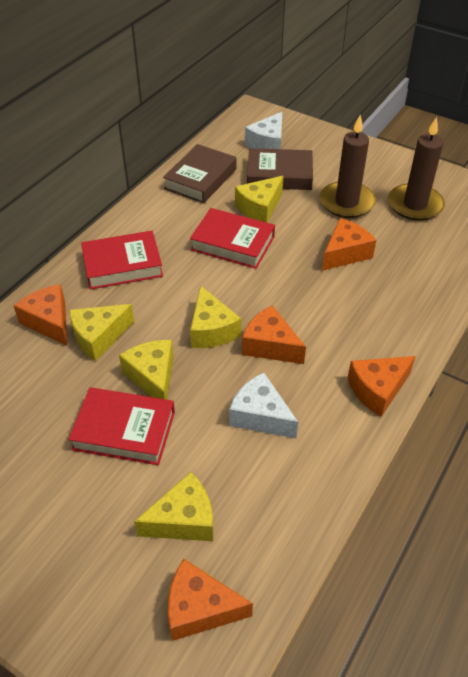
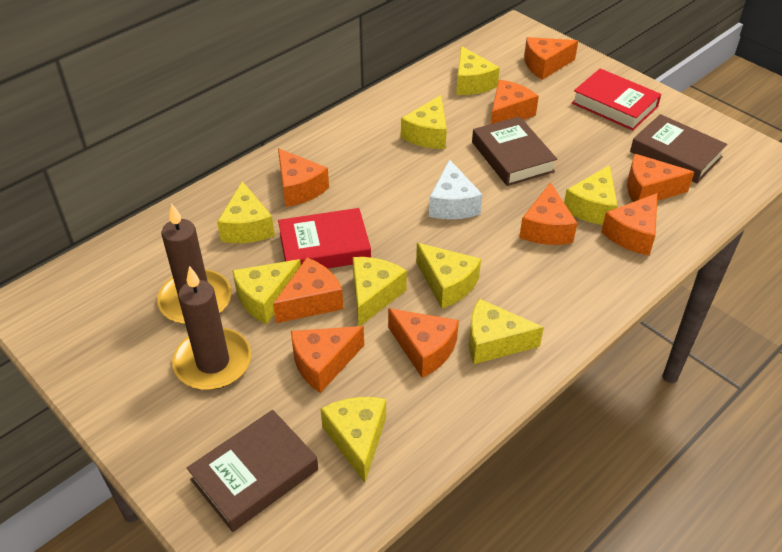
brown book: [163,144,237,204] [247,148,313,190] = 2 -> [187,410,318,532] [472,116,557,186] [630,114,727,183] = 3
orange cheese: [14,284,67,346] [168,559,253,641] [242,306,306,364] [322,218,376,271] [348,356,416,417] = 5 -> [273,258,343,323] [278,148,329,207] [291,326,364,393] [388,308,459,378] [491,80,539,124] [519,182,577,245] [524,37,578,80] [601,193,657,255] [627,154,694,202] = 9
red book: [68,387,175,465] [81,231,163,290] [190,208,275,269] = 3 -> [278,208,371,269] [572,68,661,130] = 2
white cheese: [229,372,298,438] [245,112,282,149] = 2 -> [429,159,483,219] = 1
yellow cheese: [69,304,134,361] [119,340,174,400] [134,472,213,541] [190,285,241,348] [235,176,283,223] = 5 -> [217,181,275,243] [232,259,301,324] [320,397,386,483] [353,257,407,326] [401,95,447,149] [416,243,481,308] [456,46,500,95] [469,299,544,364] [564,165,618,225] = 9

